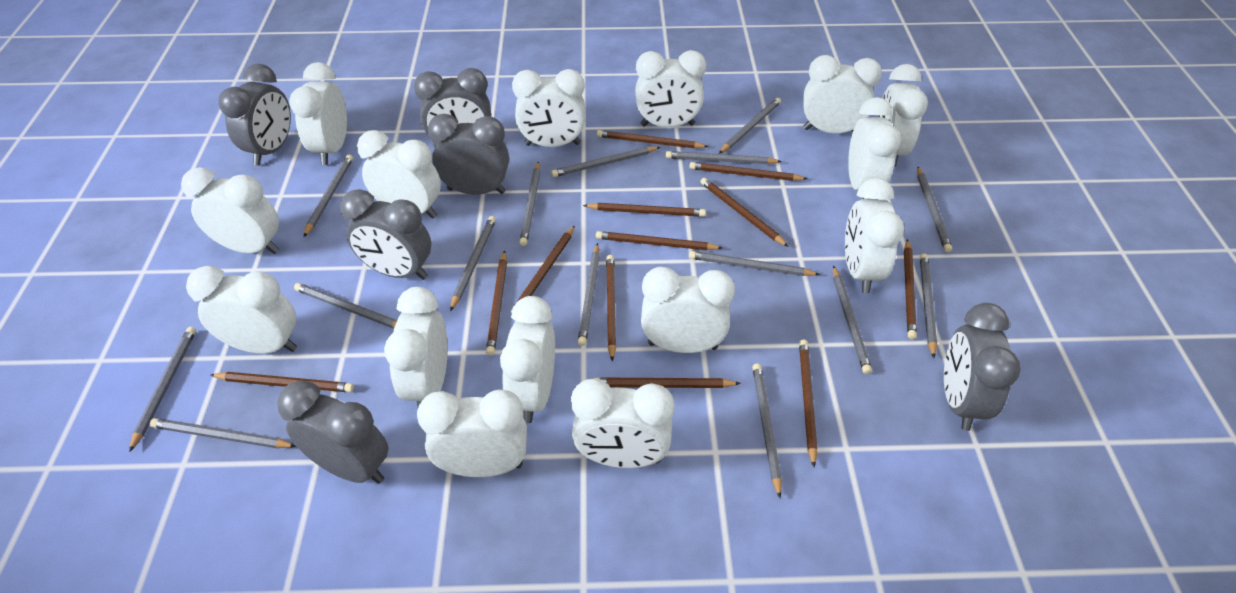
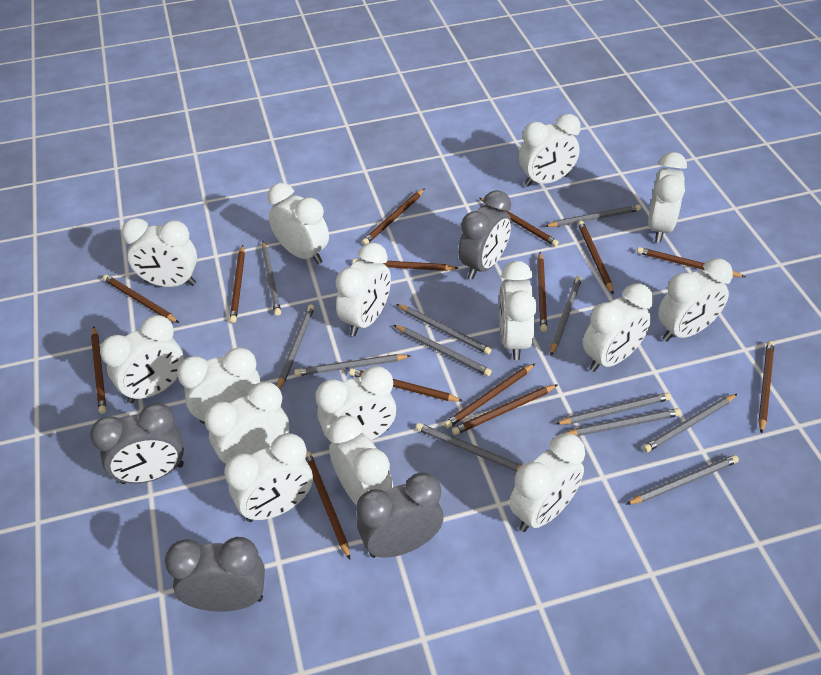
brown pencil: [211,372,354,392] [486,250,507,356] [511,225,575,313] [583,203,706,217] [593,377,741,388] [596,231,722,250] [597,130,709,148] [606,255,616,361] [689,162,807,181] [700,178,789,247] [799,339,818,467] [904,239,917,339] = 12 -> [91,327,106,414] [103,275,179,323] [230,245,245,323] [305,451,350,559] [349,368,463,402] [353,259,458,271] [362,188,425,245] [444,364,535,428] [452,384,558,435] [480,198,559,247] [537,252,547,332] [578,221,614,295] [637,247,745,277] [758,341,774,434] = 14
grey clock: [218,64,291,166] [277,380,389,484] [340,189,431,280] [414,68,491,147] [428,114,509,195] [944,303,1021,431] = 6 -> [90,403,184,484] [165,537,265,612] [356,472,443,558] [458,190,511,279] = 4
grey pencil: [129,327,196,452] [150,418,297,448] [294,283,397,328] [304,155,353,237] [450,216,496,311] [519,161,540,246] [551,147,660,177] [578,243,600,346] [666,151,782,164] [689,251,820,276] [719,98,781,154] [752,363,782,498] [833,266,872,374] [917,167,952,252] [920,254,937,358] = 15 -> [262,241,281,316] [277,304,315,389] [294,354,411,376] [394,325,492,376] [396,304,492,354] [416,423,521,472] [545,205,641,227] [550,276,582,356] [555,393,671,425] [566,408,681,436] [626,455,739,505] [643,394,737,453] = 12

